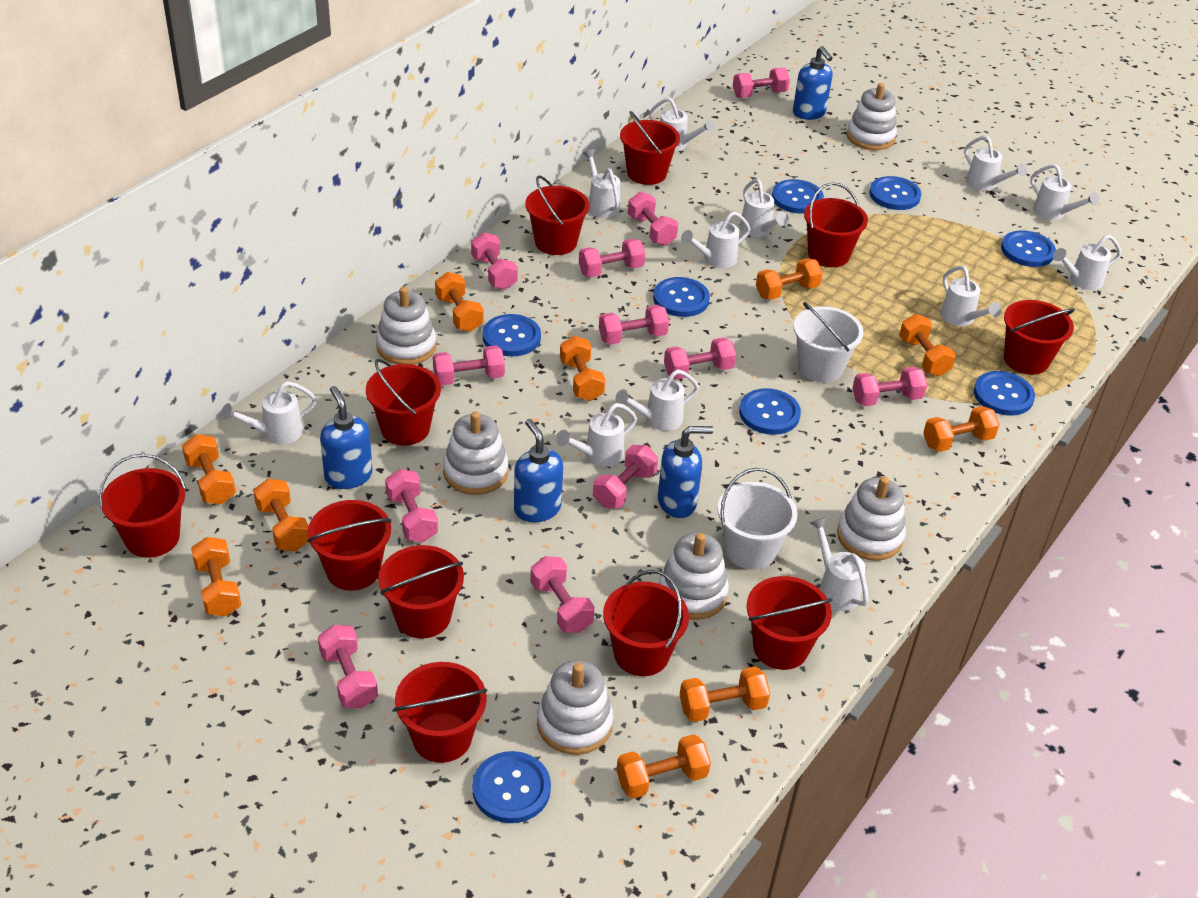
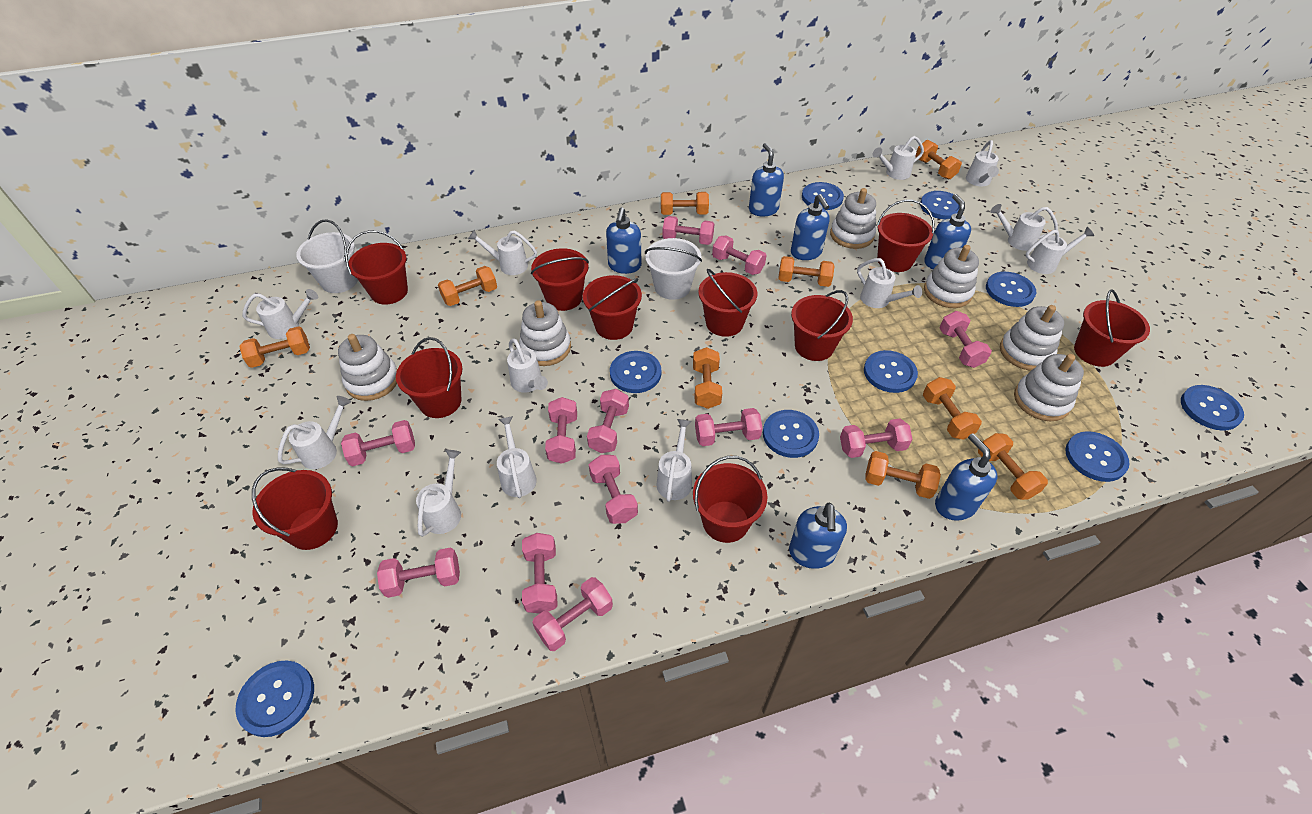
blue button: [472,751,551,823] [482,314,541,356] [653,277,710,317] [739,388,801,435] [772,179,824,214] [869,176,921,210] [974,371,1035,416] [1001,230,1056,267] = 8 -> [235,660,314,737] [610,351,661,393] [763,410,819,458] [802,182,844,210] [864,350,918,393] [920,191,960,220] [986,272,1036,307] [1065,431,1130,482] [1181,385,1244,431] = 9
blue soap dispenser: [320,386,373,489] [514,419,563,522] [658,426,713,518] [793,46,833,120] = 4 -> [606,207,642,274] [749,143,784,216] [789,503,847,569] [791,194,830,260] [924,194,971,269] [935,433,997,521] = 6
orange dumbbell: [182,434,236,504] [191,537,241,616] [253,479,309,551] [435,272,483,332] [560,336,605,401] [617,734,711,799] [680,667,770,722] [756,258,823,300] [899,314,956,376] [923,406,1000,452] = 10 -> [239,326,310,368] [438,266,497,306] [661,192,709,215] [693,347,722,409] [779,256,835,287] [866,451,941,499] [915,140,962,180] [923,377,982,440] [978,433,1048,500] = 9
red bucket: [99,454,186,558] [307,500,391,591] [366,359,441,446] [378,545,464,638] [394,662,487,763] [525,176,590,255] [603,570,689,676] [620,111,680,185] [747,576,833,670] [804,182,868,267] [1004,300,1075,375] = 11 -> [252,467,338,550] [345,230,408,305] [396,337,463,418] [531,248,589,311] [583,275,642,340] [693,456,768,543] [698,269,757,337] [791,290,853,361] [877,200,935,272] [1074,289,1150,367] = 10

